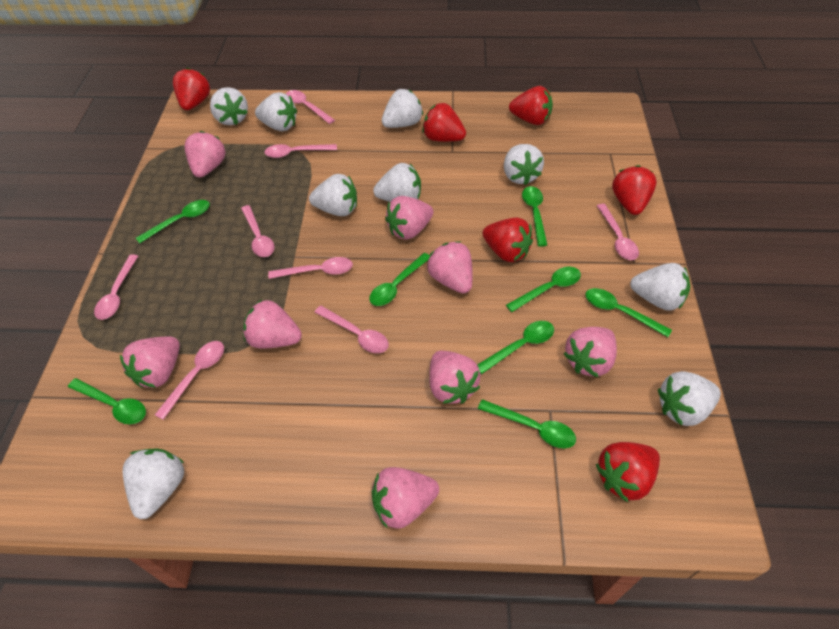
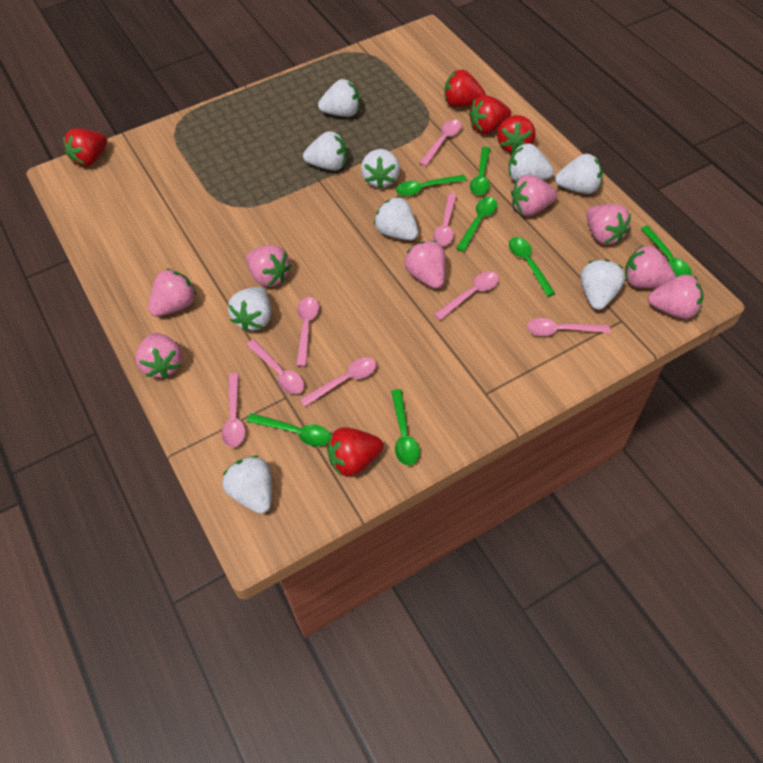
green spoon: [68,378,146,424] [136,200,210,243] [369,253,430,306] [477,321,554,374] [478,399,576,448] [506,267,581,312] [522,186,547,247] [585,288,672,337] = 8 -> [247,413,330,447] [391,389,420,465] [396,175,466,196] [456,197,497,252] [470,147,490,195] [509,237,555,297] [641,226,692,277] = 7
red strawberry: [173,68,210,110] [422,103,466,142] [482,217,533,262] [509,86,553,125] [596,442,660,502] [612,165,657,215] = 6 -> [63,128,107,167] [327,427,383,476] [445,70,486,107] [469,95,511,134] [497,115,535,153] = 5

